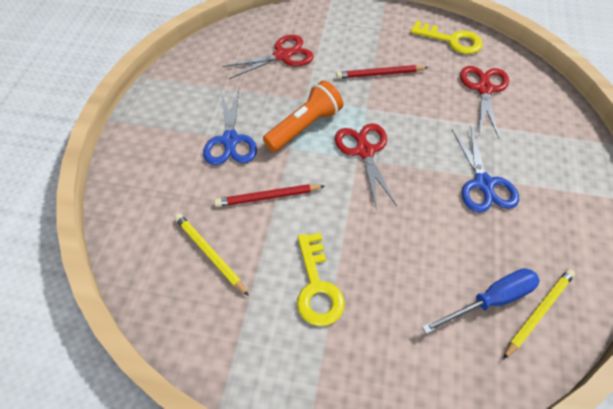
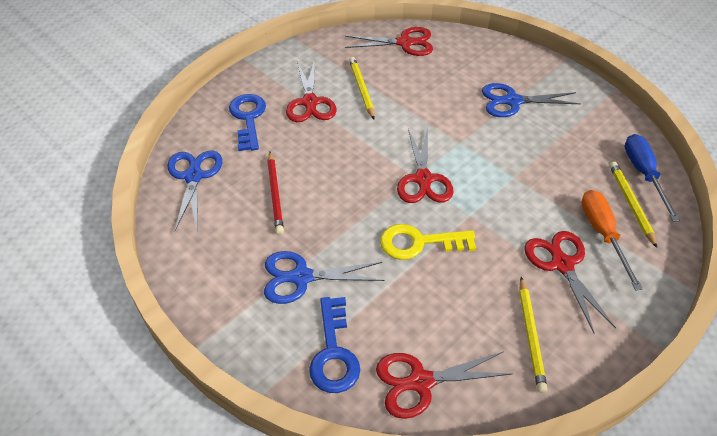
blue key: none = 0 -> [229,94,266,151] [309,297,360,393] = 2
blue scissors: [203,90,257,165] [451,127,519,213] = 2 -> [167,151,222,232] [264,251,385,304] [482,83,581,117] = 3
orange flashlight: [263,80,343,152] = 1 -> none = 0
orange screwdriver: none = 0 -> [581,190,643,291] = 1
red pencil: [214,184,325,207] [336,65,428,79] = 2 -> [267,152,284,234] = 1
red scissors: [222,35,314,79] [335,123,397,210] [460,66,509,139] = 3 -> [286,59,337,122] [345,27,433,56] [376,352,513,419] [397,127,454,203] [524,231,616,334] = 5
yellow key: [297,233,345,326] [410,21,483,54] = 2 -> [380,224,476,260] = 1
yellow pencil: [174,213,249,296] [503,269,575,359] = 2 -> [349,57,375,119] [519,277,548,393] [609,161,657,248] = 3

